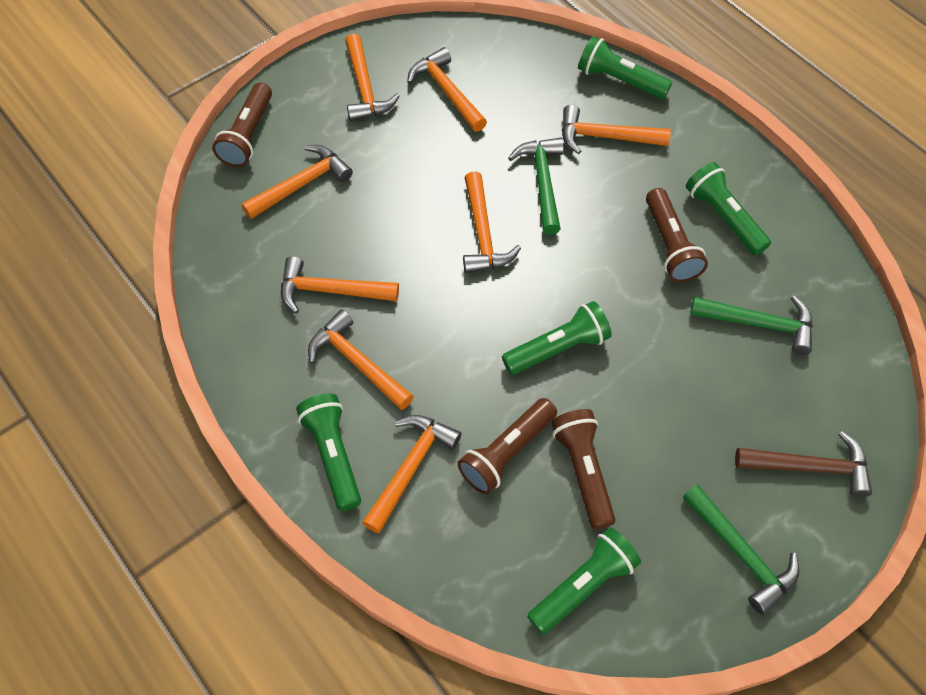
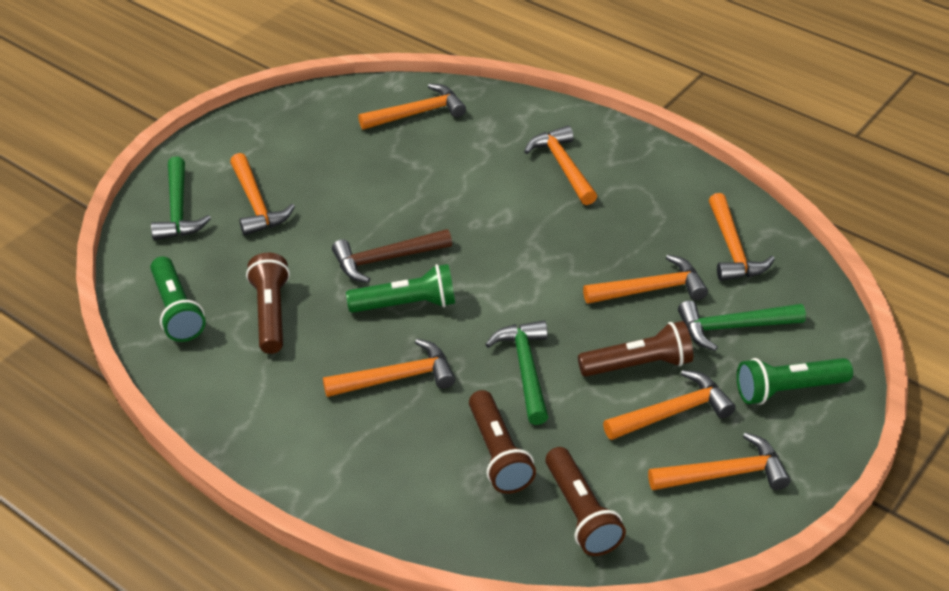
green flashlight: [296,393,361,511] [502,301,612,375] [527,528,641,635] [578,36,672,99] [686,162,771,255] = 5 -> [150,256,206,342] [346,264,455,313] [737,358,853,405] = 3

